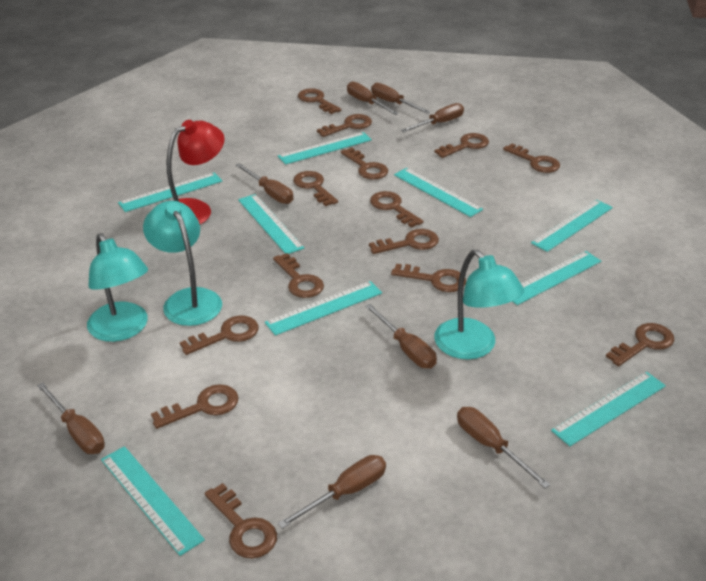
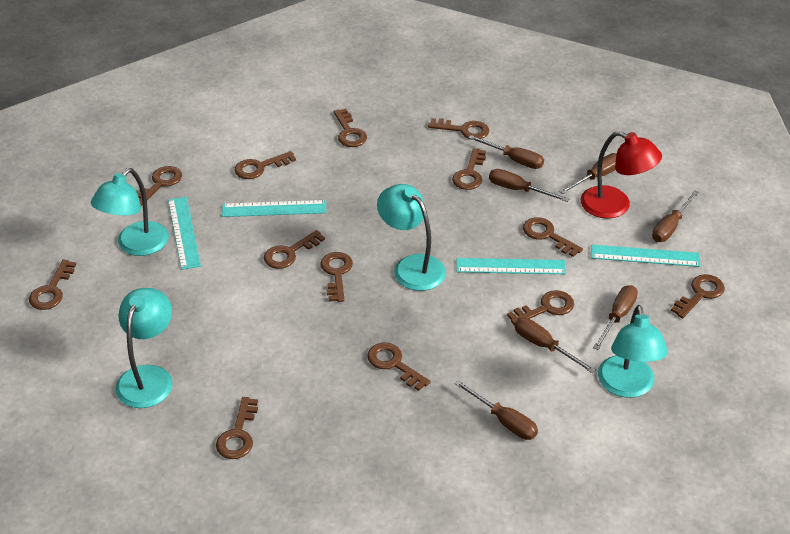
brown key: [151,384,238,429] [180,315,258,355] [205,483,277,559] [273,253,324,298] [293,171,338,206] [298,88,341,114] [317,114,372,137] [341,148,388,180] [369,229,439,254] [370,191,423,228] [391,264,466,292] [435,133,489,158] [503,144,560,173] [606,323,675,366] = 14 -> [29,259,76,310] [137,166,182,206] [216,397,258,459] [234,151,296,179] [264,230,325,269] [320,252,353,302] [334,109,367,147] [367,343,431,391] [428,118,489,139] [452,148,486,190] [507,290,574,325] [523,217,583,257] [671,274,725,318] = 13
brown screwdriver: [37,382,105,454] [236,163,293,204] [278,455,386,529] [347,81,399,115] [365,304,437,368] [371,83,430,114] [401,103,464,132] [457,407,550,488] = 8 -> [454,380,538,440] [468,135,544,169] [489,169,570,202] [515,318,596,373] [559,153,617,194] [593,285,638,350] [652,190,699,242] = 7
turquoise lamp: [87,233,148,342] [143,201,222,326] [434,250,524,359] = 3 -> [91,168,169,256] [116,288,173,408] [377,184,446,291] [598,305,668,398] = 4
turquoise ruler: [101,446,205,556] [118,172,222,212] [238,194,304,254] [265,281,382,336] [278,132,372,165] [394,168,483,217] [512,251,601,305] [531,200,613,252] [551,372,666,446] = 9 -> [168,197,201,270] [222,200,326,217] [456,258,566,274] [591,245,700,267] = 4

